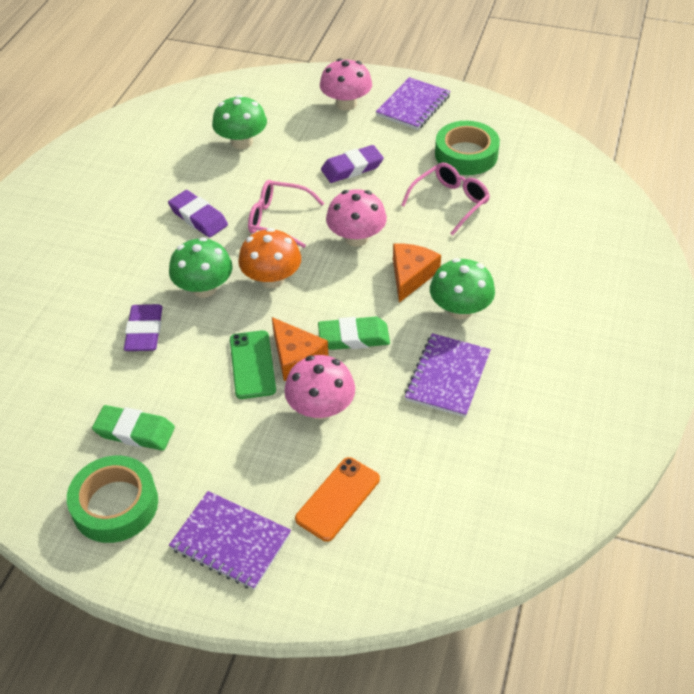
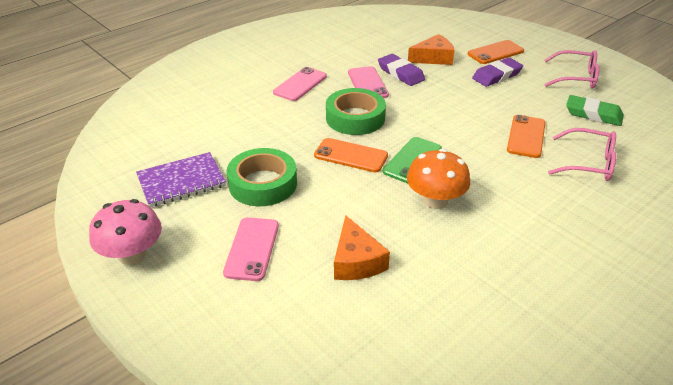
green eraser: [92,405,175,451] [318,317,390,350] = 2 -> [566,95,624,126] = 1
green mushroom: [169,237,233,298] [212,95,267,149] [430,258,495,319] = 3 -> none = 0
orange phone: [295,457,380,542] = 1 -> [314,138,388,173] [468,40,524,64] [507,115,546,158] = 3
pink mushroom: [284,355,355,420] [320,58,372,110] [326,189,387,247] = 3 -> [89,199,162,265] = 1
pink phone: none = 0 -> [223,217,279,281] [273,67,327,101] [348,66,389,98] = 3
purple eraser: [124,304,163,351] [168,190,228,238] [321,145,384,183] = 3 -> [378,54,425,86] [472,58,523,87] = 2
purple notebook: [169,491,291,590] [376,77,451,130] [405,333,491,417] = 3 -> [136,152,226,207] = 1

